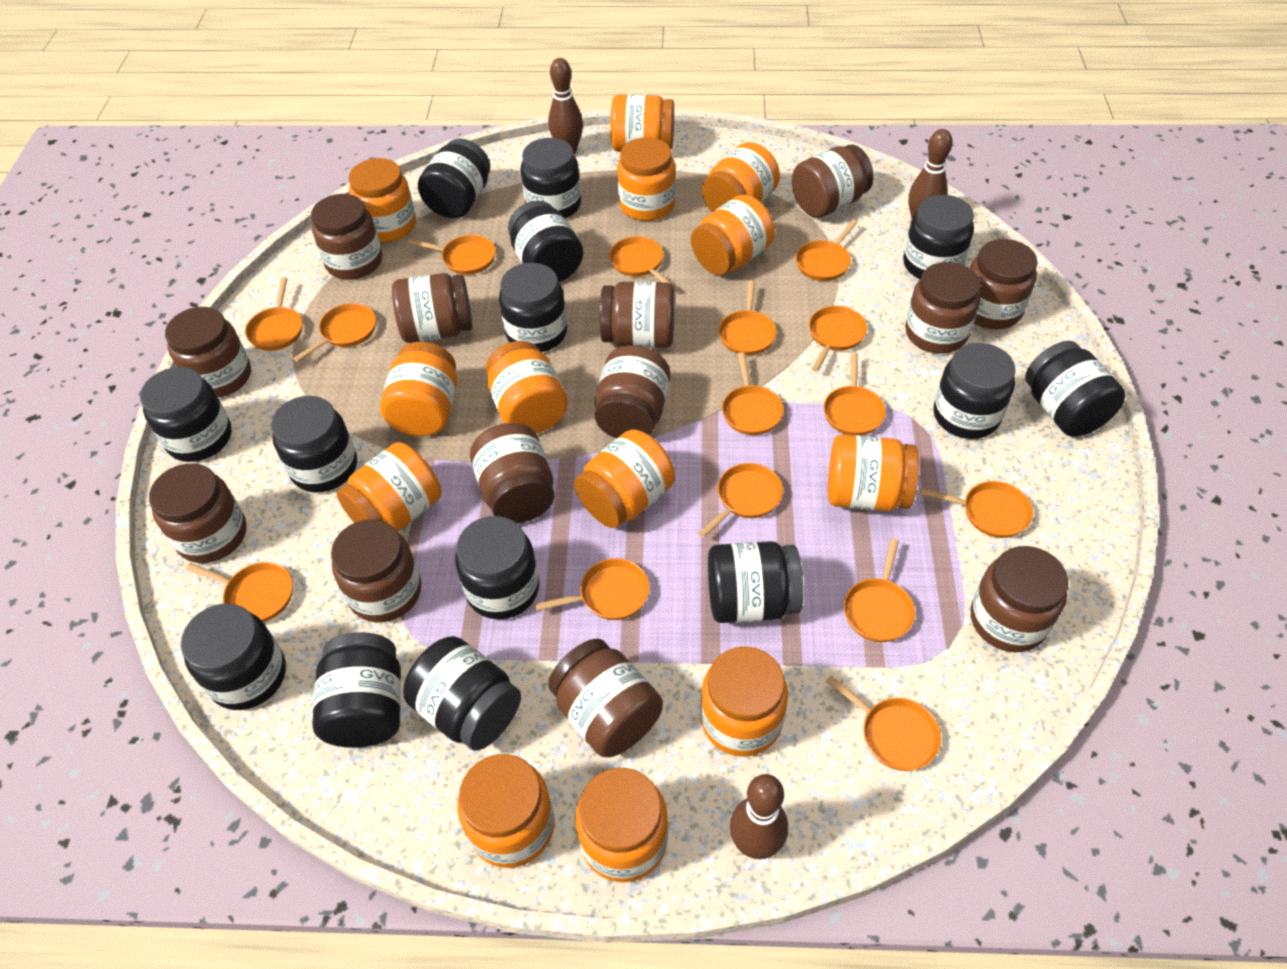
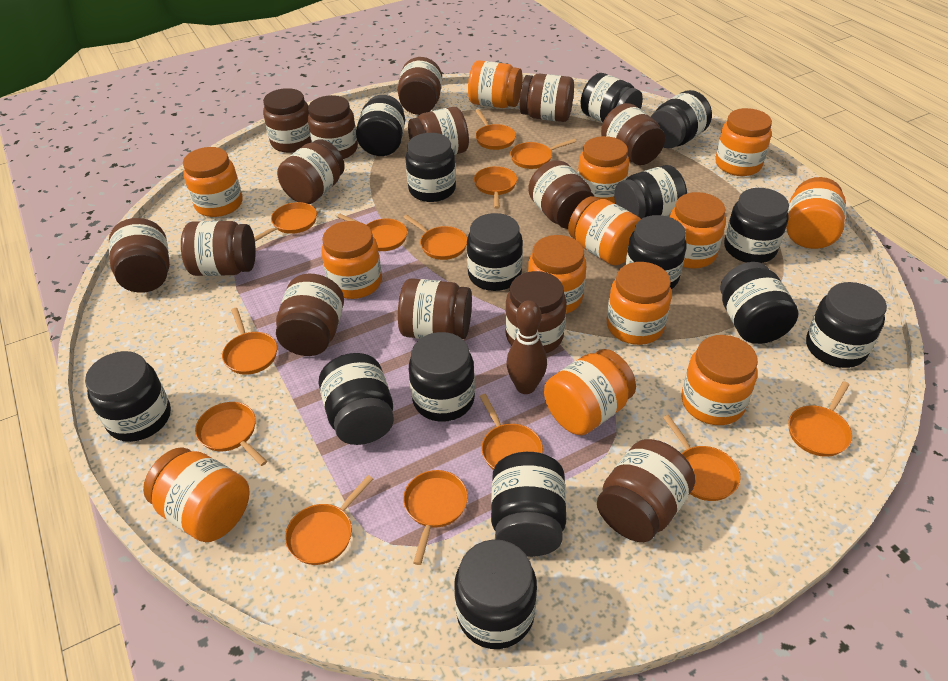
black jar: [140,367,232,462] [181,603,286,710] [271,396,357,492] [312,632,401,748] [403,636,521,751] [418,138,490,218] [455,516,539,619] [499,263,567,352] [508,201,583,282] [521,138,581,219] [708,541,803,623] [903,195,974,279] [934,343,1016,439] [1025,341,1126,436] = 14 -> [85,351,171,442] [318,353,394,445] [356,95,405,156] [405,133,456,202] [409,332,475,422] [454,540,537,649] [467,213,523,291] [491,452,566,557] [581,73,643,123] [614,165,687,219] [625,215,687,289] [651,90,712,149] [720,262,798,344] [724,188,789,263] [806,282,887,368] = 15
brown bowling pin: [548,58,583,154] [730,774,788,859] [909,129,953,218] = 3 -> [506,300,547,394] = 1
brown jar: [149,463,247,563] [165,307,251,398] [311,194,382,280] [331,519,421,623] [392,273,473,343] [470,423,555,523] [548,639,663,757] [595,345,670,438] [600,281,675,348] [792,145,874,218] [905,262,980,353] [970,239,1038,329] [971,546,1068,652] = 13 -> [109,218,170,293] [181,221,256,276] [263,88,312,153] [276,274,344,356] [277,140,345,204] [308,95,358,159] [398,57,442,115] [398,278,472,339] [408,107,469,155] [505,271,567,353] [520,74,574,122] [528,160,594,229] [597,439,695,542] [601,103,665,165] = 14
orange pan: [186,562,293,622] [245,277,303,351] [293,303,376,362] [408,235,495,275] [534,558,650,620] [609,236,675,288] [699,463,783,538] [718,280,777,355] [722,352,784,435] [796,219,858,281] [809,306,867,371] [824,352,886,435] [826,675,941,771] [844,539,915,642] [920,481,1033,538] = 15 -> [195,402,267,466] [222,308,277,375] [254,202,317,242] [285,475,373,565] [337,214,407,251] [403,215,467,260] [403,470,468,565] [474,166,517,209] [475,109,516,150] [479,394,543,470] [510,139,576,169] [663,415,741,501] [788,381,852,457] = 13

